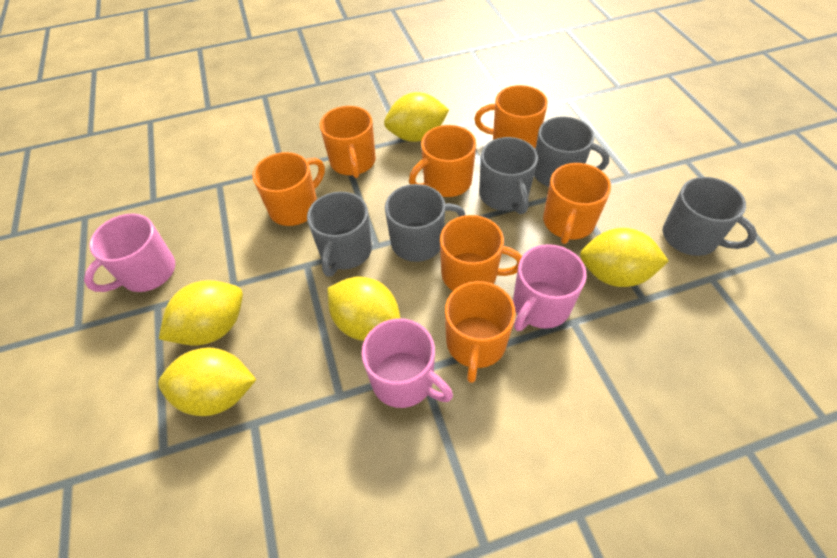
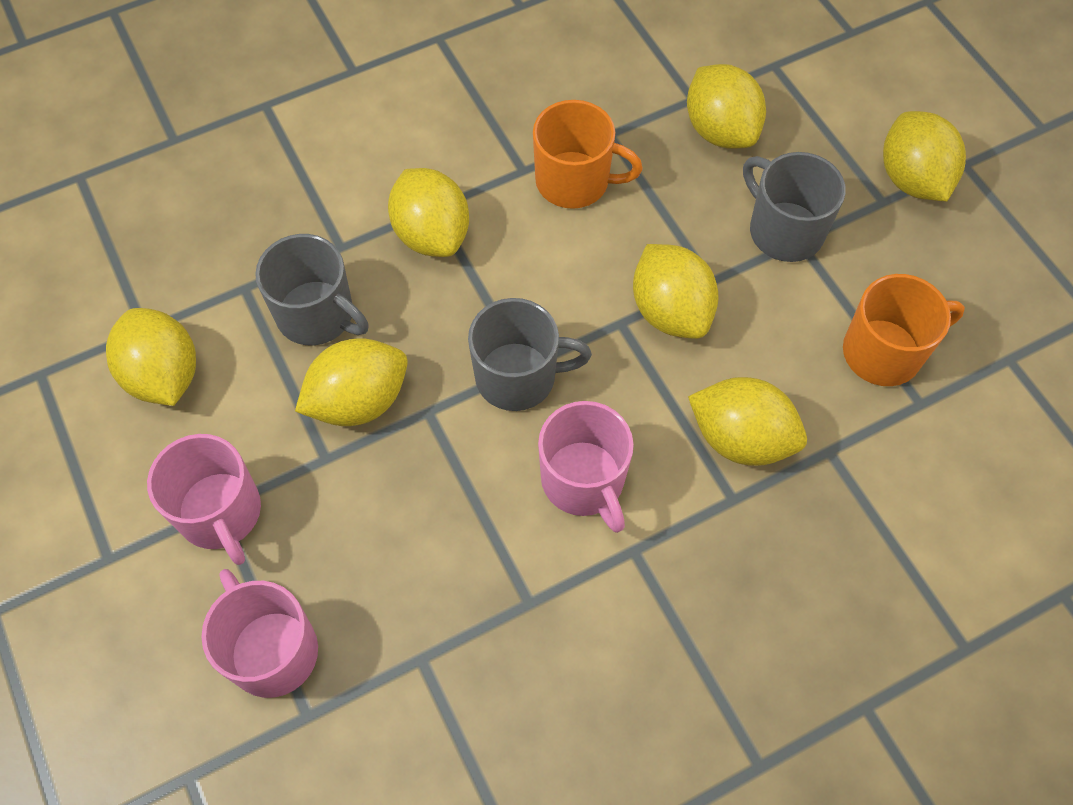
grey mug: [307,192,372,277] [385,184,465,262] [479,137,538,214] [534,116,609,187] [663,177,757,256] = 5 -> [255,234,369,345] [468,298,592,411] [743,152,846,262] = 3
orange mug: [252,152,325,226] [320,106,376,178] [409,125,476,197] [440,215,522,291] [445,281,516,383] [474,85,548,148] [543,163,611,244] = 7 -> [533,100,643,209] [843,274,965,386] = 2
yellow lemon: [158,347,256,416] [159,280,243,346] [327,277,400,341] [384,92,449,142] [580,228,669,287] = 5 -> [106,308,196,406] [295,339,408,426] [388,168,469,257] [633,244,719,339] [687,64,766,149] [688,377,807,466] [883,111,966,201] = 7

